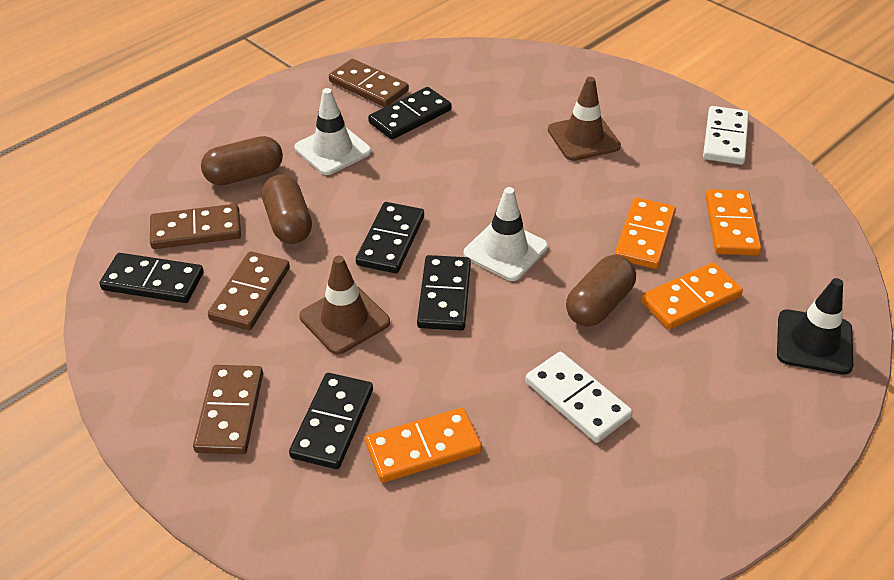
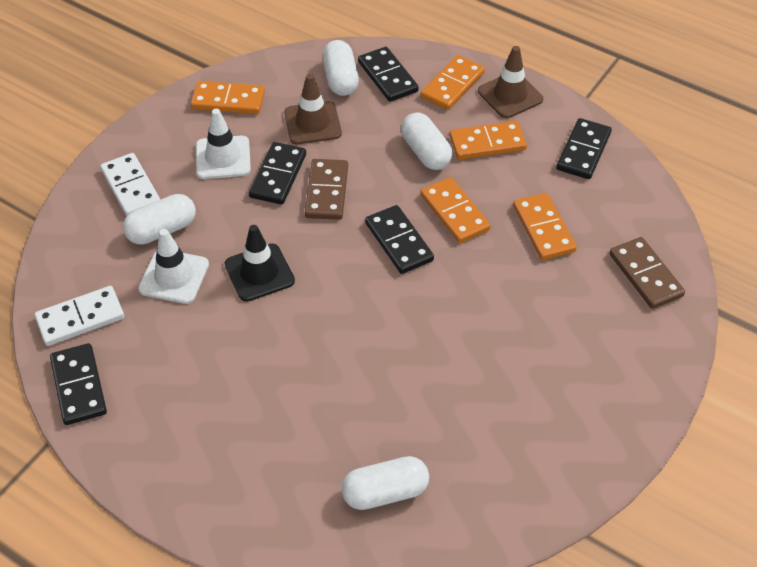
brown capsule: [201,136,283,185] [262,175,312,244] [566,255,636,327] = 3 -> none = 0
brown domino: [150,204,241,249] [193,365,263,454] [208,251,290,330] [329,59,409,107] = 4 -> [305,159,348,220] [609,237,685,309] = 2
orange domino: [365,408,482,483] [615,198,676,269] [641,262,743,329] [706,189,762,256] = 4 -> [191,81,265,114] [420,177,491,243] [421,55,485,110] [449,121,527,160] [513,193,577,260] = 5
white capsule: none = 0 -> [123,194,196,244] [322,40,359,96] [341,456,429,510] [401,112,452,170] = 4

